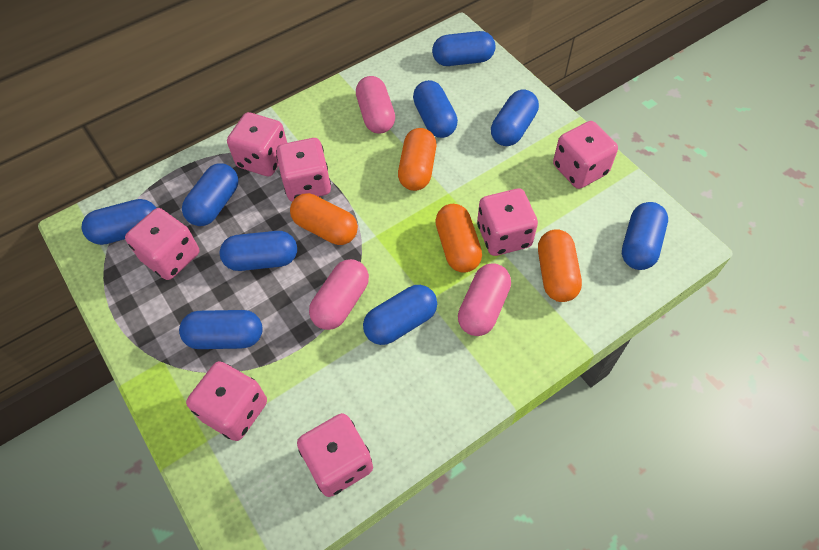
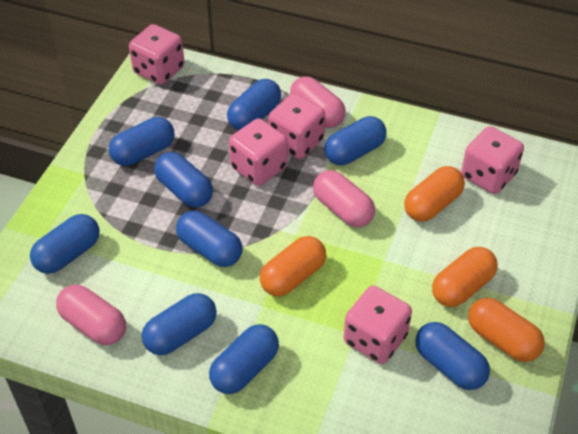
pink dice: [125,208,199,280] [186,361,267,441] [227,112,287,176] [276,138,331,202] [297,413,373,497] [477,188,538,256] [553,121,618,189] = 7 -> [129,24,185,85] [229,118,288,186] [268,94,325,159] [344,286,412,364] [461,126,524,194] = 5

